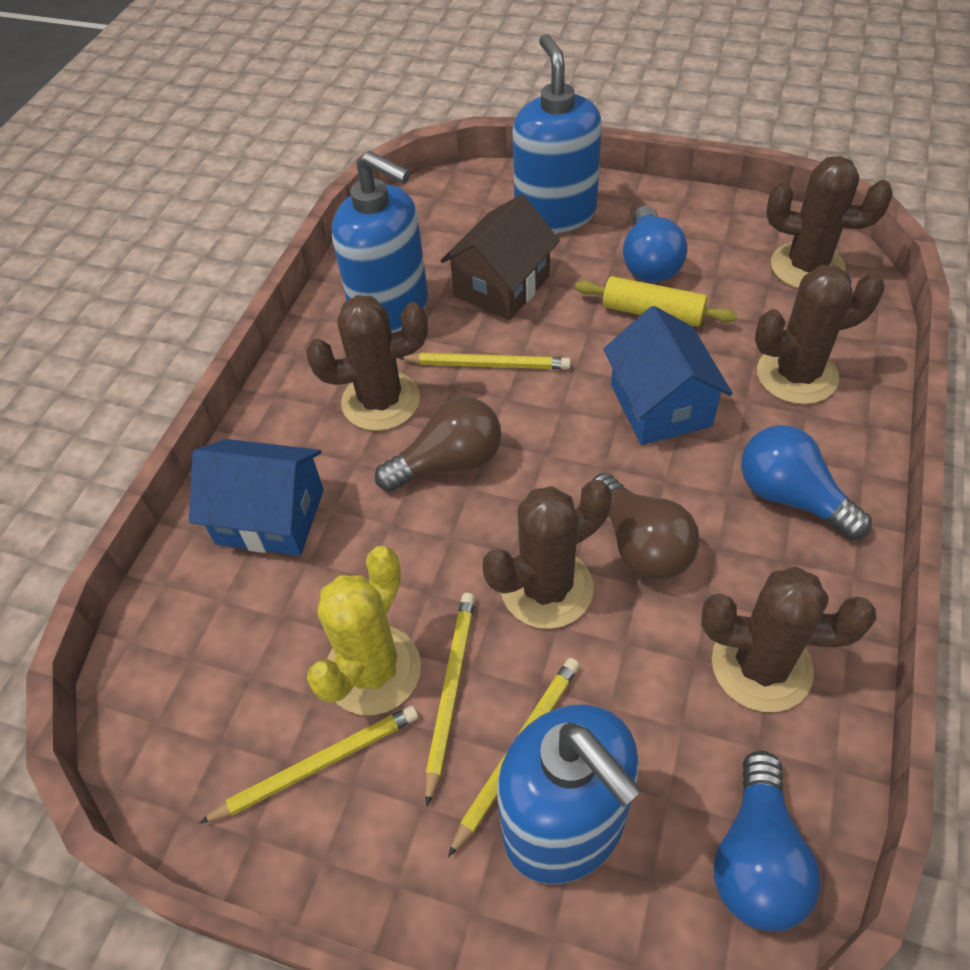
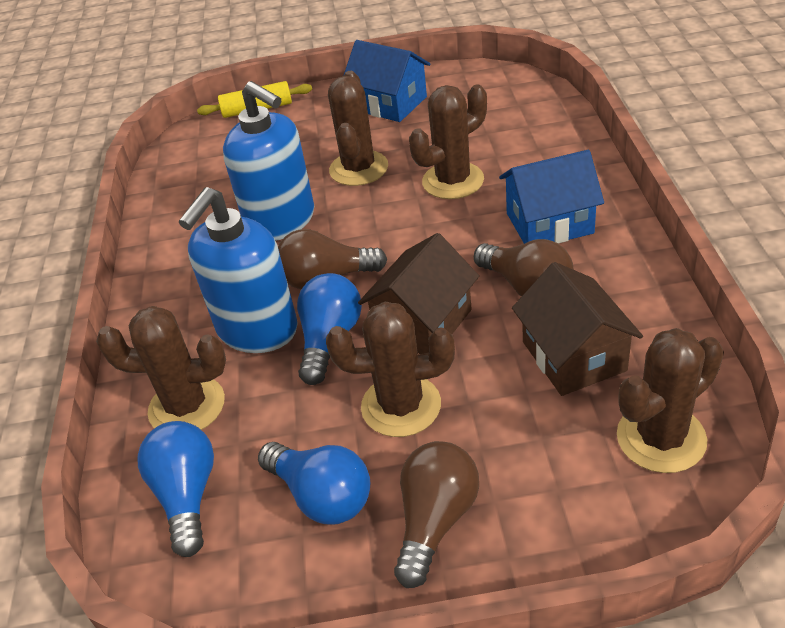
blue soap dispenser: [332,151,428,333] [497,704,642,884] [512,34,602,233] = 3 -> [179,187,298,353] [223,81,314,241] = 2
brown house: [441,194,560,320] = 1 -> [358,233,479,354] [512,262,643,396] = 2
brown light bulb: [375,397,501,492] [592,473,700,580] = 2 -> [278,229,387,289] [394,441,479,588] [474,239,574,297] = 3
yellow cactus: [307,546,421,715] = 1 -> none = 0
yellow pencil: [199,706,418,823] [399,353,571,369] [425,593,475,806] [448,658,580,857] = 4 -> none = 0

